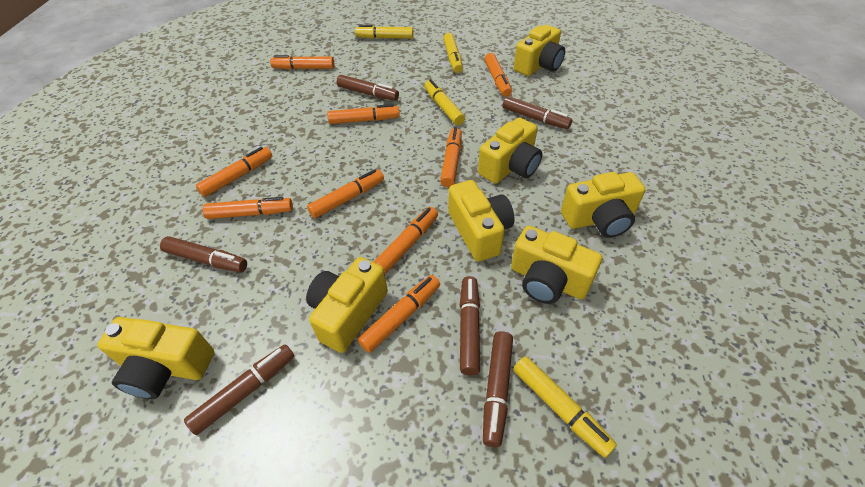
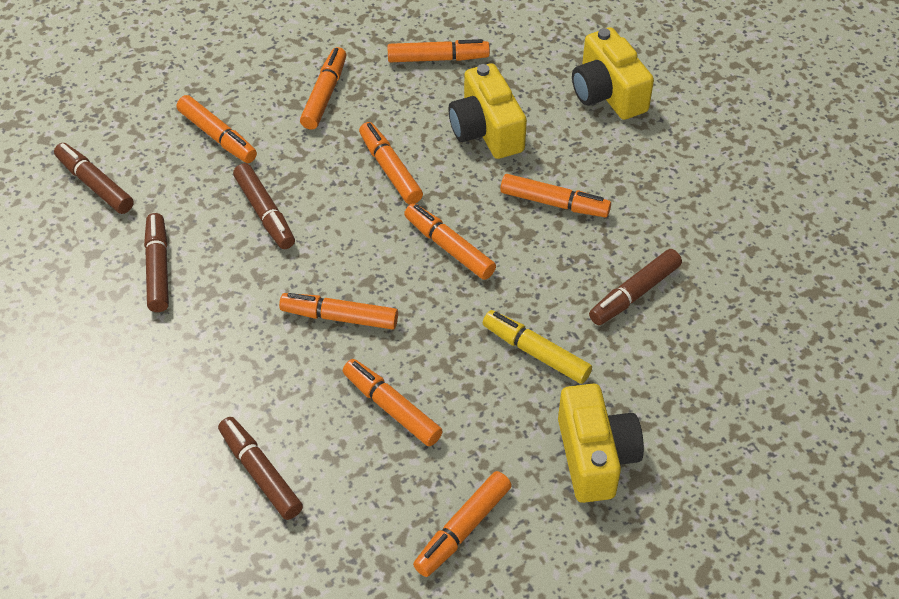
brown marker: [160,236,247,272] [184,344,294,435] [337,75,399,101] [460,276,480,375] [483,331,513,447] [502,96,572,129] = 6 -> [54,143,134,214] [144,213,169,312] [218,417,303,520] [233,163,295,249] [589,249,682,325] = 5
yellow camera: [97,317,214,399] [306,257,388,353] [448,180,515,262] [478,117,542,184] [511,226,602,304] [514,25,565,76] [561,172,646,238] = 7 -> [448,63,527,159] [558,384,644,503] [572,27,654,120] = 3
yellow marker: [355,25,414,39] [424,79,465,126] [443,33,463,73] [513,356,617,458] = 4 -> [483,310,592,384] = 1

